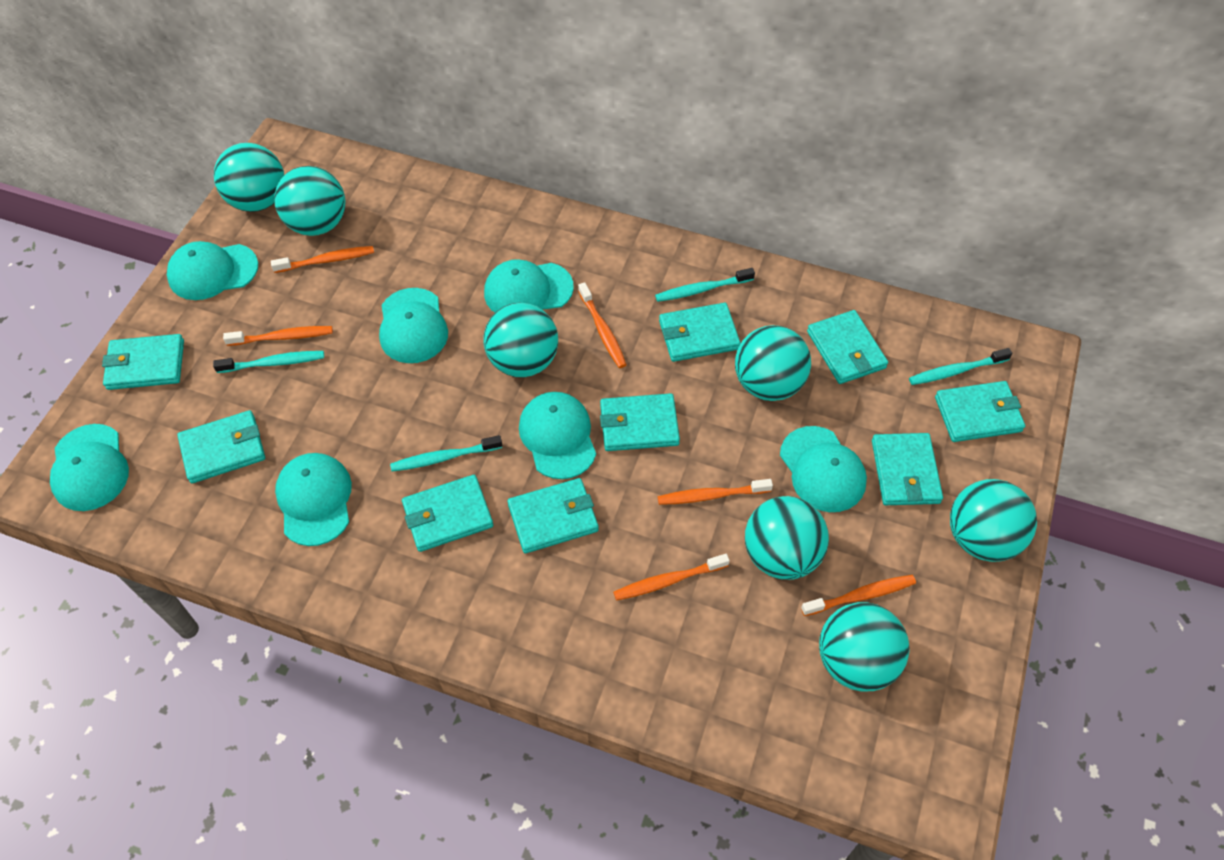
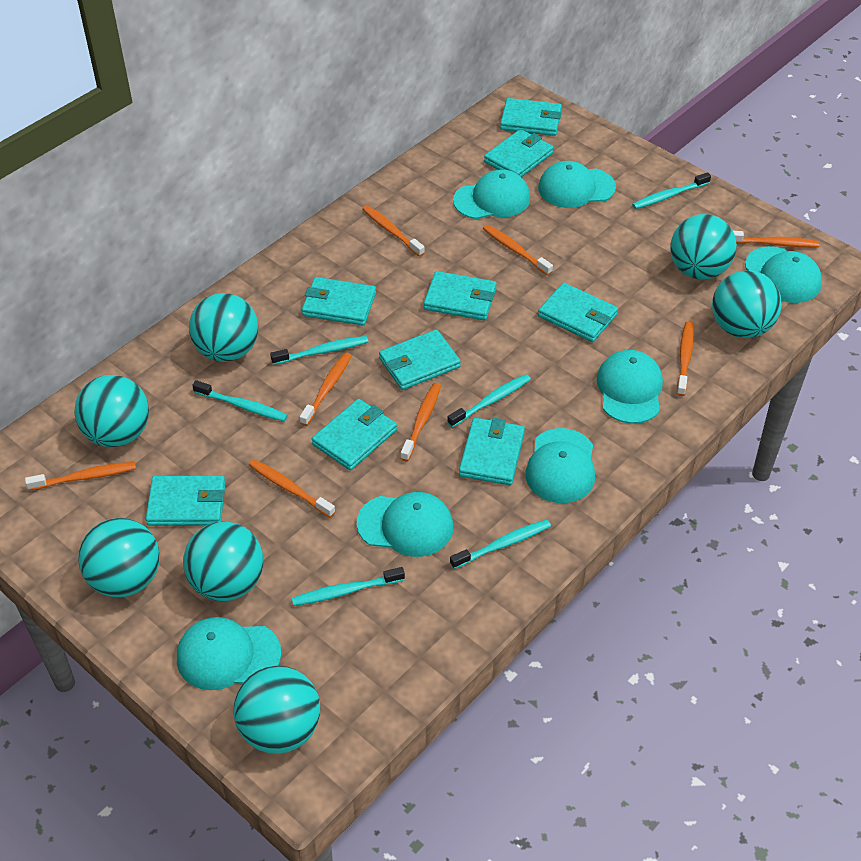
orange toothbrush: [223,326,333,346] [271,246,374,273] [578,282,627,368] [613,554,730,601] [658,479,773,505] [801,575,916,616] = 6 -> [25,462,136,491] [249,459,335,518] [300,353,352,426] [363,205,425,257] [400,383,441,461] [483,224,553,275] [677,322,694,396] [733,231,819,247] = 8
turquoise toothbrush: [213,351,324,373] [390,435,502,472] [655,268,755,302] [909,348,1012,385] = 4 -> [192,380,288,422] [270,336,368,365] [292,567,405,606] [448,374,531,427] [450,519,551,569] [632,172,711,209] = 6

